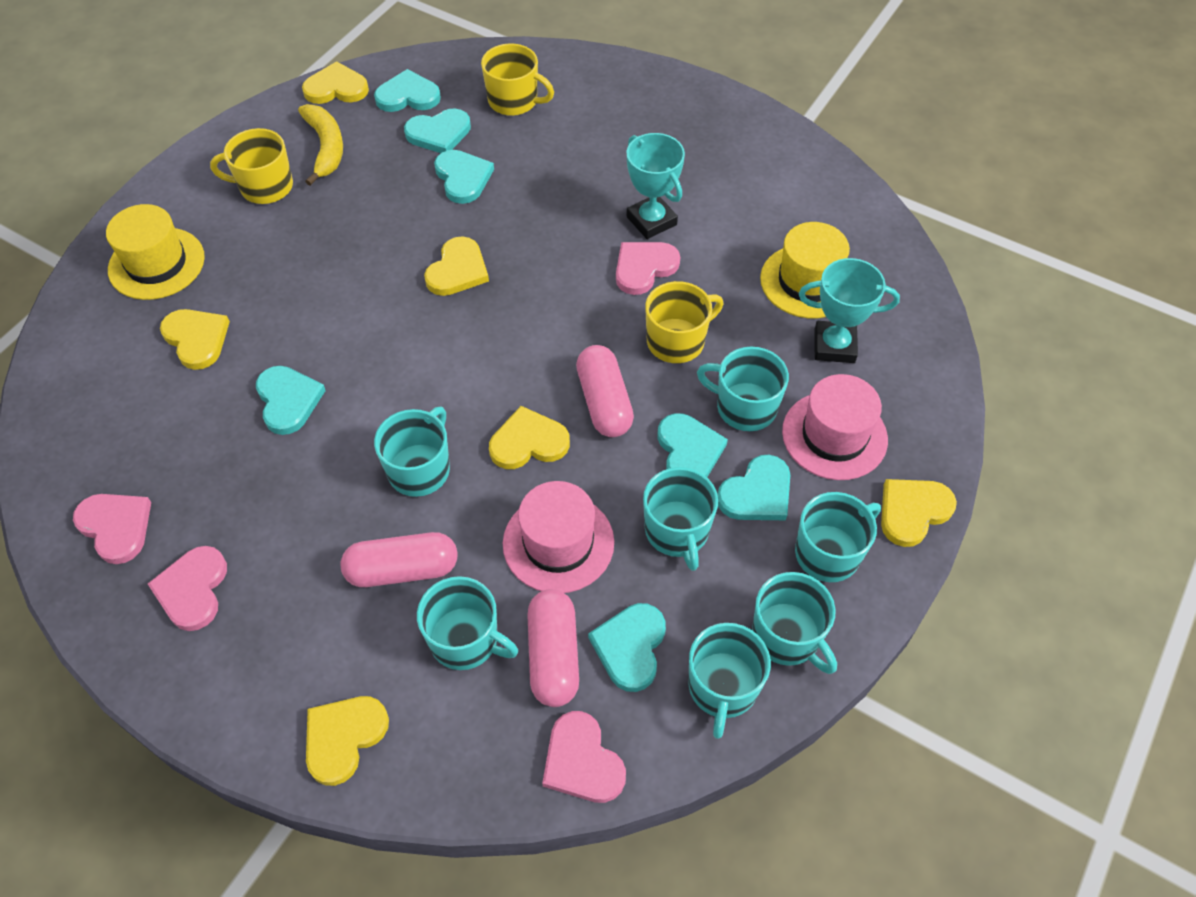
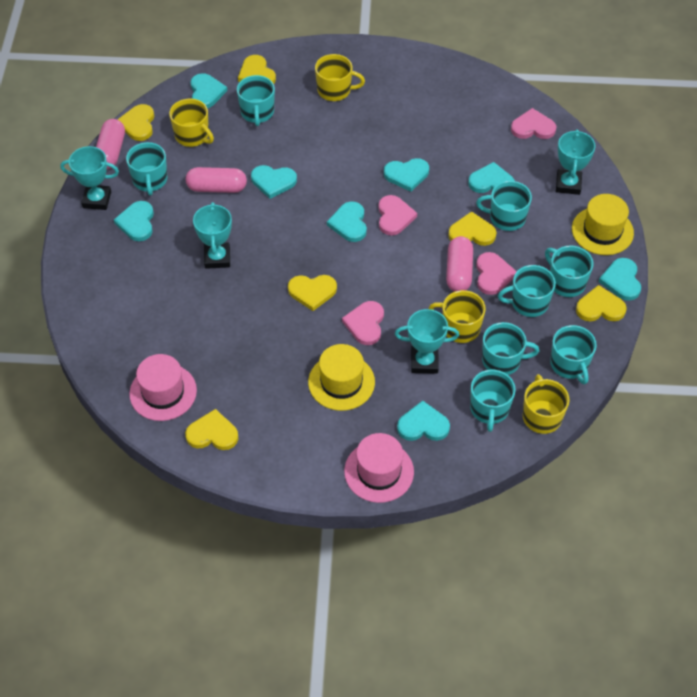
turquoise heart: [256,366,326,435] [374,69,441,112] [404,109,471,153] [434,150,494,204] [588,603,666,692] [658,413,728,477] [717,455,790,520] = 7 -> [114,201,154,241] [190,73,227,108] [251,165,297,199] [327,201,367,242] [384,158,429,192] [397,401,450,441] [468,162,515,193] [599,258,641,301] = 8
turquoise mug: [374,407,450,497] [417,576,518,670] [643,467,718,571] [689,623,771,739] [697,347,789,431] [752,572,837,674] [795,492,881,582] = 7 -> [126,142,167,196] [237,75,275,126] [470,370,516,432] [476,181,532,231] [482,322,539,375] [498,265,556,317] [545,245,593,297] [550,325,597,385] = 8
turquoise trophy: [626,133,685,239] [799,258,900,363] = 2 -> [60,146,119,210] [193,202,232,269] [395,309,459,374] [556,129,596,195] = 4
yellow banana: [298,104,343,186] = 1 -> none = 0
yellow mug: [210,128,293,204] [481,43,554,116] [645,281,723,363] = 3 -> [169,99,214,147] [315,54,365,101] [428,290,486,343] [523,374,569,434] = 4

